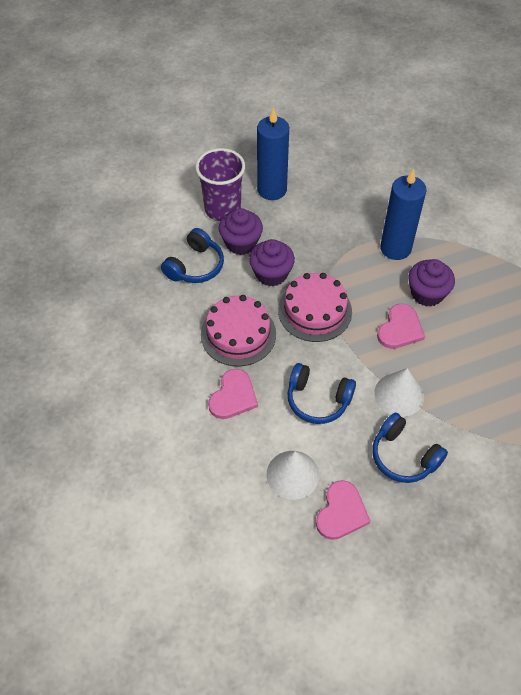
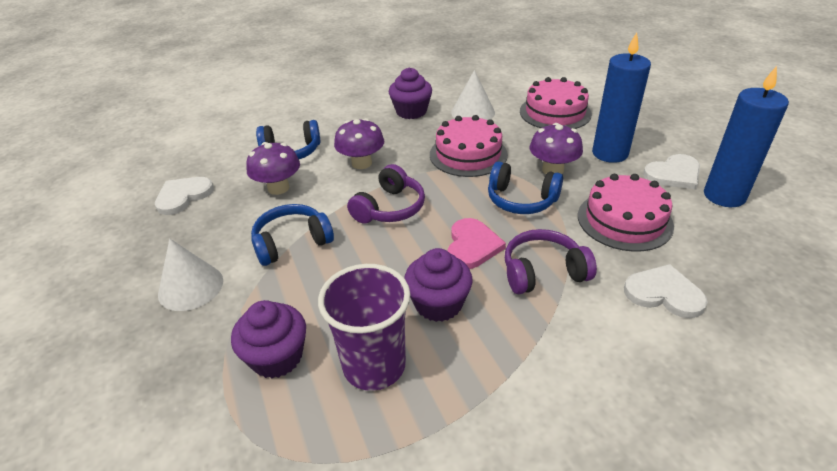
pink cake: [201,295,276,367] [278,273,352,342] = 2 -> [430,115,508,177] [520,77,592,129] [578,174,674,252] = 3
pink heart: [208,369,258,419] [316,480,370,540] [377,304,425,349] = 3 -> [448,218,506,269] = 1
purple headphones: none = 0 -> [347,164,425,223] [505,229,597,294] = 2
purple mushroom: none = 0 -> [246,142,300,195] [334,118,384,169] [530,123,583,174] = 3
white heart: none = 0 -> [155,177,214,215] [624,264,708,318] [643,154,700,189] = 3

